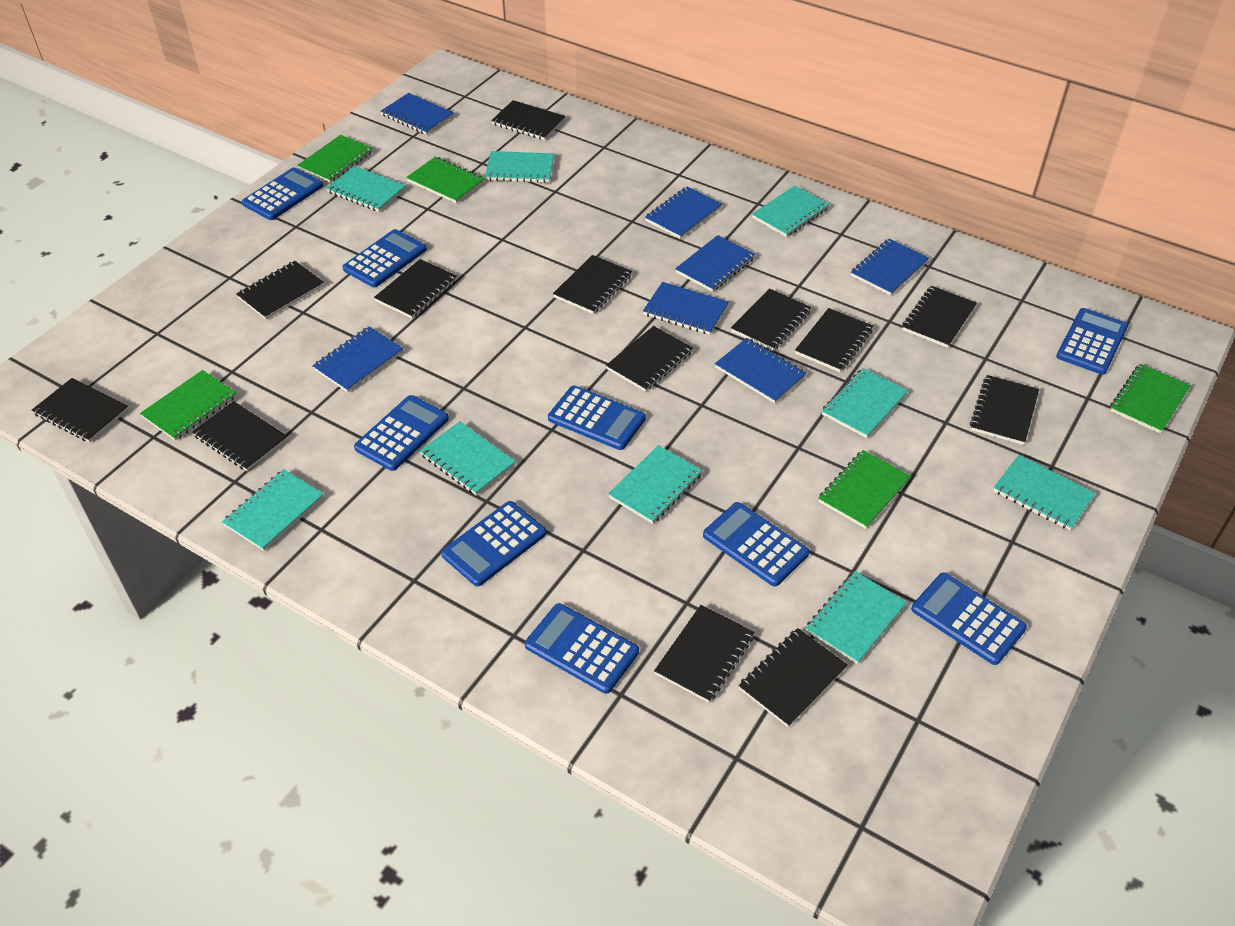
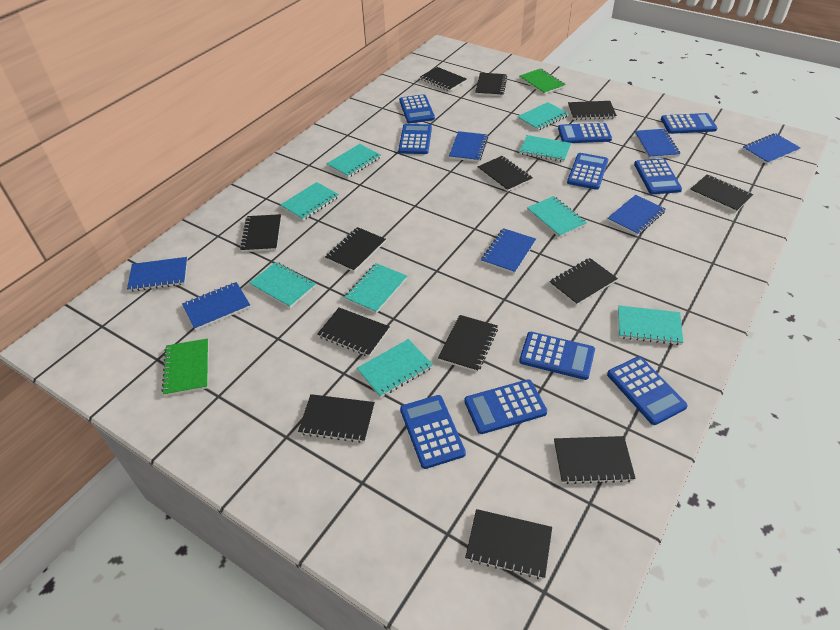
blue calculator: [242,168,323,220] [342,229,427,287] [354,395,449,471] [441,501,546,587] [525,603,639,694] [548,386,646,450] [703,502,809,587] [911,573,1027,665] [1056,308,1128,375] = 9 -> [398,124,432,154] [399,94,435,124] [400,395,466,469] [464,379,547,434] [519,332,595,380] [558,123,612,143] [567,153,608,190] [607,356,688,425] [634,158,682,194] [661,113,717,134] = 10
green notebook: [140,370,237,441] [297,135,373,183] [406,157,484,203] [818,450,911,529] [1110,364,1191,434] = 5 -> [162,338,209,396] [519,69,566,95] = 2

